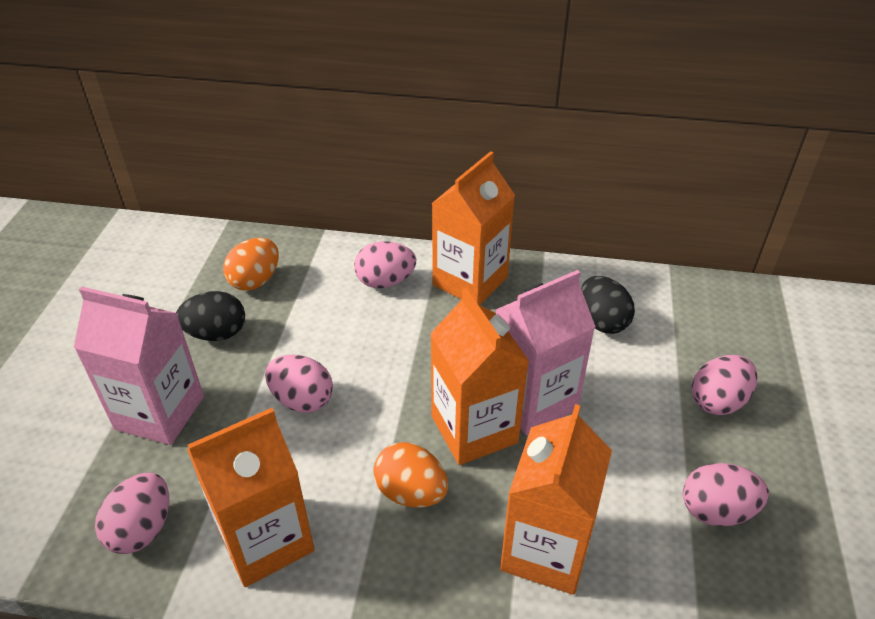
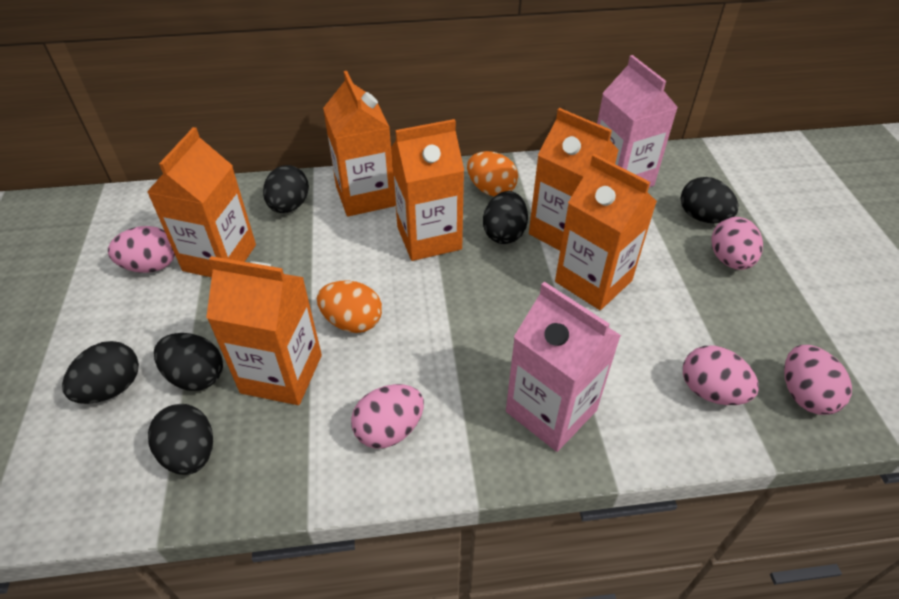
black egg: [176,291,245,341] [581,276,635,334] = 2 -> [62,341,139,404] [148,404,213,475] [154,333,223,391] [263,165,309,213] [483,191,528,244] [681,177,738,223] = 6
orange carton: [187,408,315,587] [430,288,529,465] [431,151,515,305] [500,404,612,595] = 4 -> [147,127,256,277] [206,256,322,405] [323,71,396,217] [391,119,464,261] [529,108,619,251] [555,154,657,310] = 6

